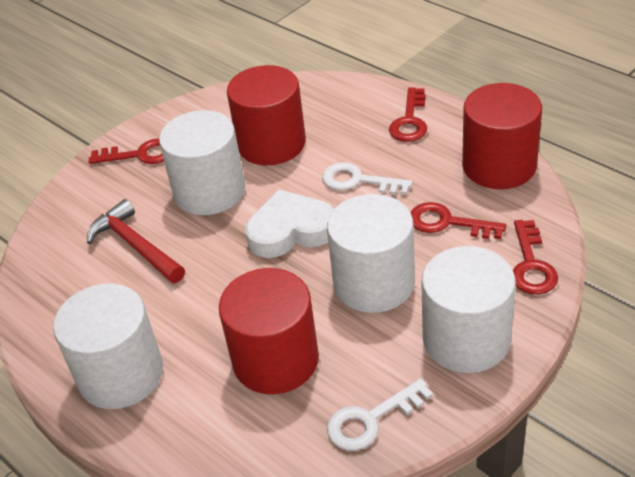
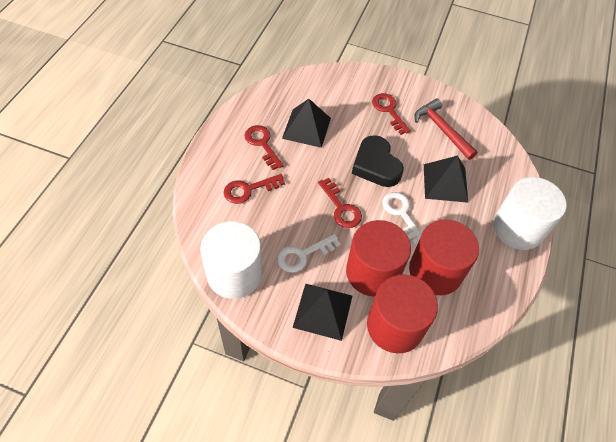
black heart: none = 0 -> [352,135,404,187] = 1
black pyramid: none = 0 -> [282,99,331,148] [293,283,352,341] [424,156,468,203] = 3
white cylinder: [53,283,163,409] [159,110,245,215] [327,194,415,313] [421,246,516,373] = 4 -> [200,221,262,299] [493,177,567,250] = 2
white heart: [245,190,334,258] = 1 -> none = 0

